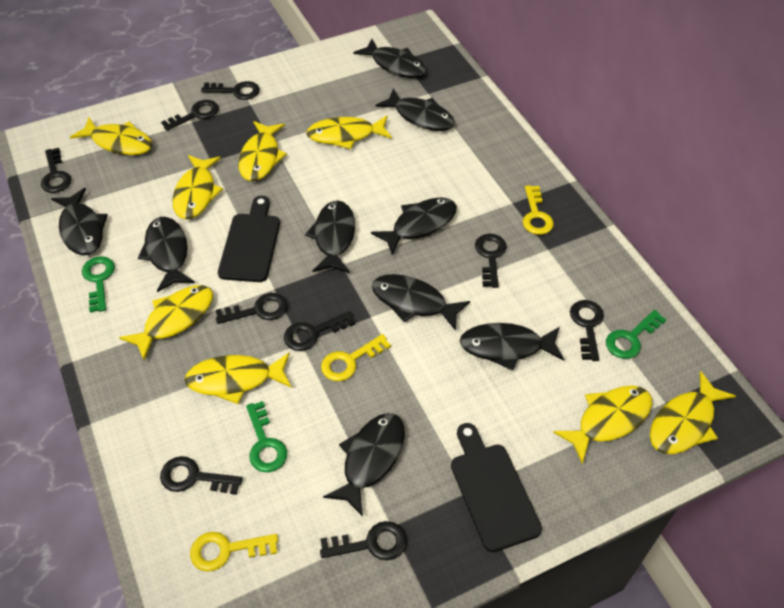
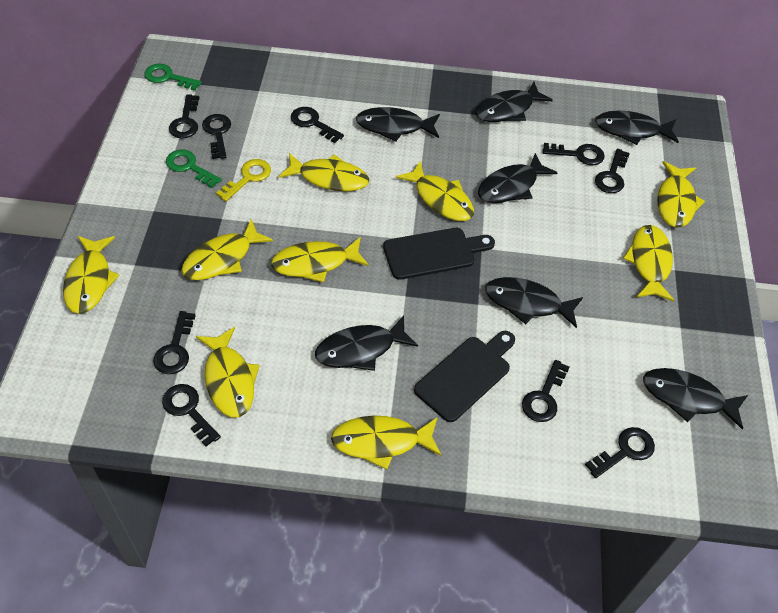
black fish: [51,188,108,255] [138,217,195,292] [305,200,355,273] [323,413,405,517] [353,39,426,78] [371,197,457,255] [372,274,470,331] [375,88,455,131] [460,323,564,370] = 9 -> [315,315,418,371] [356,107,440,142] [475,82,553,122] [478,153,558,203] [485,277,583,328] [595,111,679,145] [643,368,748,429] = 7
green key: [82,256,115,313] [246,401,287,472] [606,310,666,359] = 3 -> [144,64,202,91] [166,149,222,188] = 2
yellow fish: [70,117,153,155] [119,285,213,360] [172,155,223,219] [184,352,292,404] [238,121,287,181] [306,116,392,149] [553,386,652,464] [650,371,736,454] = 8 -> [63,236,120,314] [181,219,273,280] [196,327,260,417] [271,237,369,282] [279,153,369,191] [331,416,441,469] [396,161,474,221] [623,225,674,302] [657,161,705,227] = 9
yellow key: [190,532,278,572] [321,334,391,381] [523,185,554,235] = 3 -> [216,159,271,201] = 1

